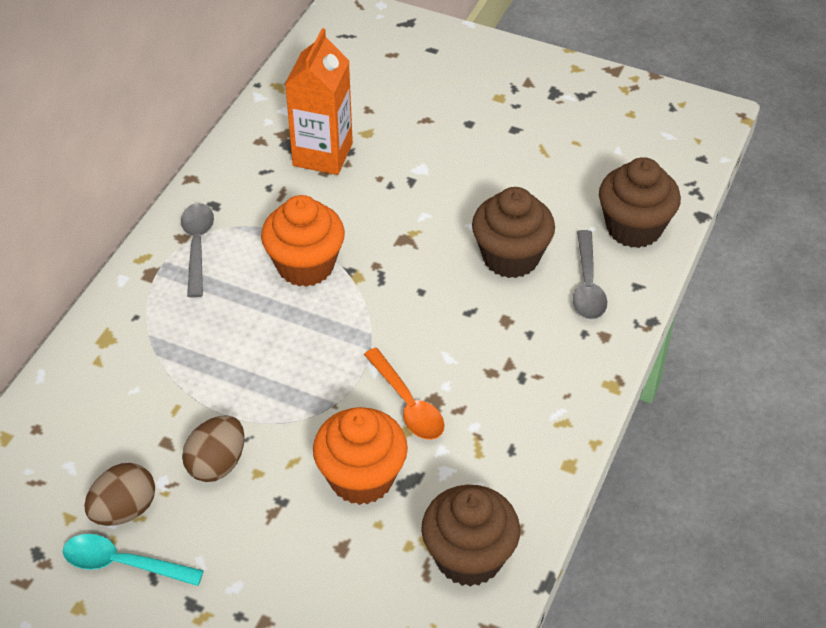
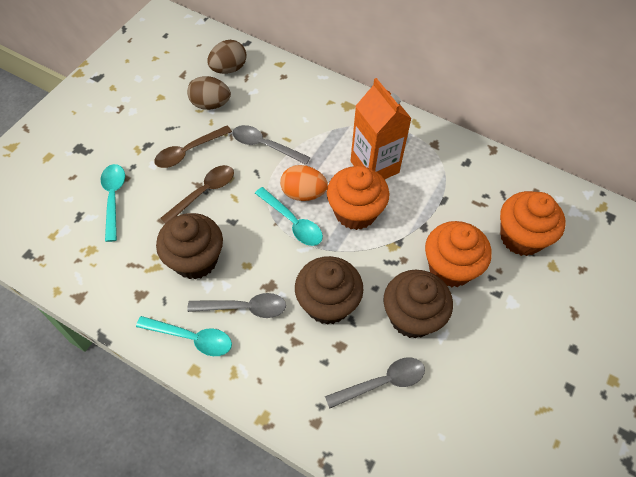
brown spoon: none = 0 -> [154,125,232,168] [160,165,234,224] = 2
grey spoon: [181,203,214,298] [573,230,607,319] = 2 -> [187,293,286,318] [232,125,311,165] [325,358,425,409] = 3
orange cupcake: [261,195,345,287] [313,407,408,505] = 2 -> [327,166,390,230] [425,221,492,287] [500,191,566,256] = 3
orange egg: none = 0 -> [280,165,328,201] = 1
orange spoon: [364,348,445,440] = 1 -> none = 0
turquoise spoon: [63,534,204,586] = 1 -> [101,164,125,242] [136,316,232,356] [255,187,323,246] = 3

